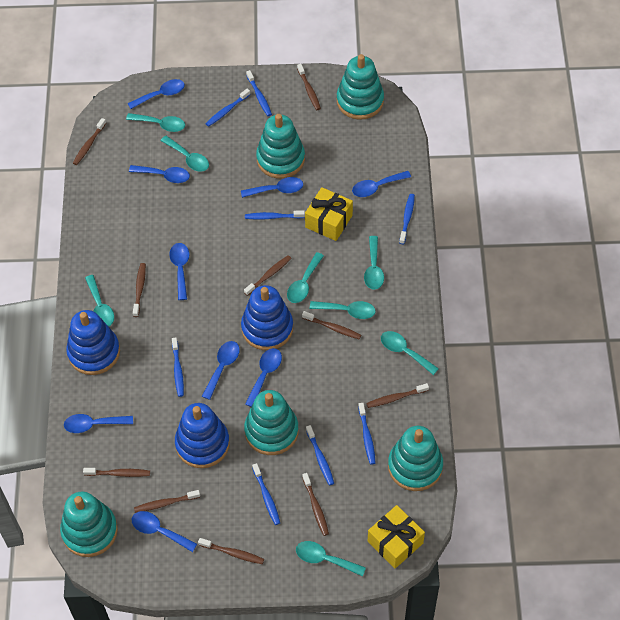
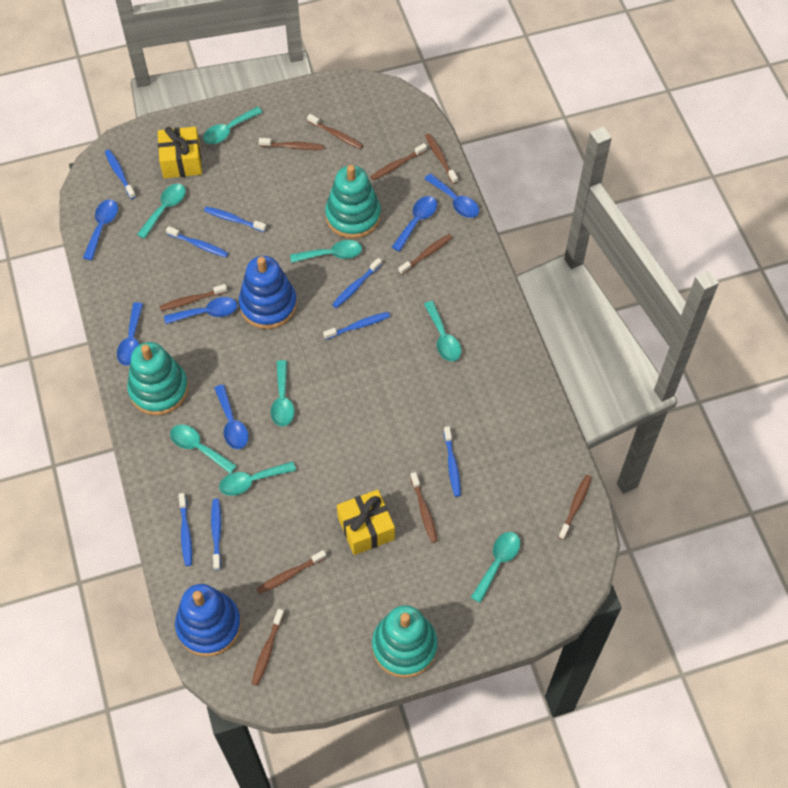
blue spoon: [64,414,133,433] [127,79,185,109] [129,165,190,183] [132,511,197,552] [169,243,189,300] [202,341,240,400] [241,177,303,198] [245,348,282,407] [352,171,411,197] = 9 -> [83,200,118,260] [117,302,143,366] [164,297,237,324] [214,384,249,449] [392,196,437,252] [424,173,479,218] = 6
blue stacking toy: [66,310,120,375] [175,403,230,468] [241,285,293,350] = 3 -> [175,584,241,657] [239,256,297,329] = 2
turquoise stacking toy: [60,492,118,557] [244,390,299,455] [256,114,305,179] [337,54,384,120] [388,426,443,491] = 5 -> [127,342,189,416] [325,165,381,239] [372,605,438,678] = 3

